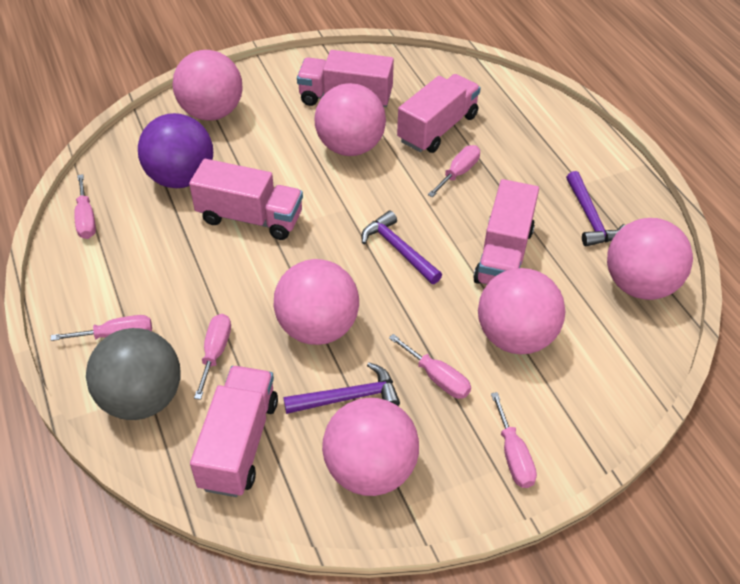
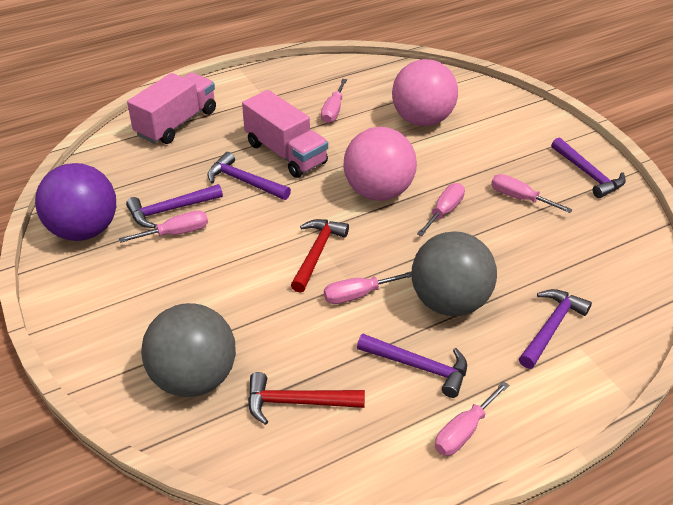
grey ball: [86,328,180,420] = 1 -> [141,303,236,397] [412,231,497,316] = 2
pink ball: [173,50,243,121] [273,259,359,345] [315,83,386,156] [322,398,419,496] [478,268,566,354] [607,218,693,300] = 6 -> [343,127,417,201] [392,59,458,126] = 2
pink truck: [189,159,303,240] [190,366,278,497] [297,50,394,107] [397,74,481,153] [473,179,539,285] = 5 -> [127,72,216,144] [242,90,328,178] = 2
purple hammer: [284,362,400,414] [361,211,442,284] [566,171,625,246] = 3 -> [126,184,223,228] [207,152,291,200] [357,334,467,398] [519,289,592,369] [551,138,626,198] = 5
red hammer: none = 0 -> [248,372,365,425] [291,219,349,293] = 2

